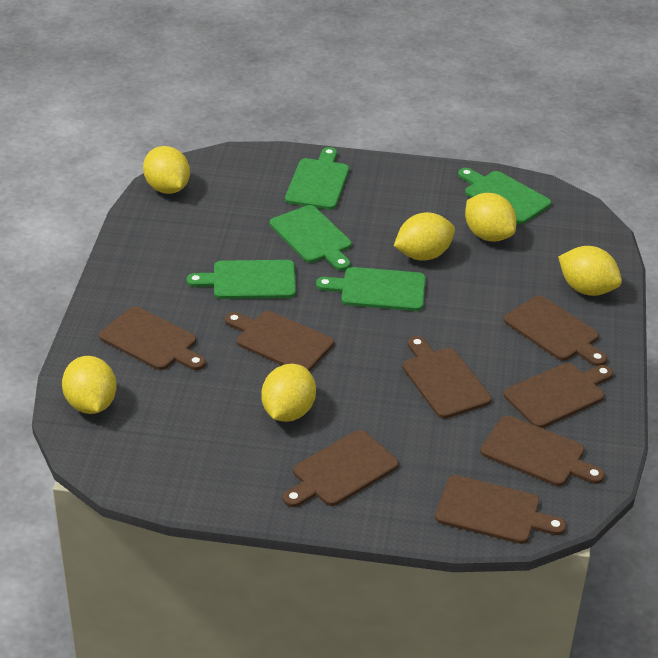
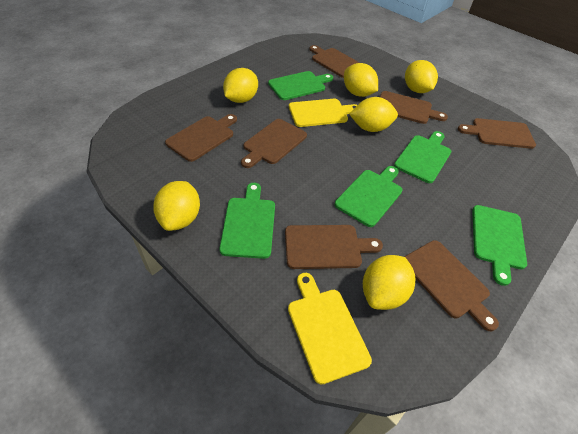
brown cutting board: [99,306,206,370] [225,311,334,371] [283,430,398,507] [403,336,491,419] [435,475,566,544] [480,415,605,486] [504,295,607,366] [504,363,613,428] = 8 -> [165,114,237,162] [241,119,307,168] [285,225,383,269] [309,45,360,78] [380,91,448,124] [405,240,499,331] [458,118,536,149] = 7
yellow cutting board: none = 0 -> [288,273,372,385] [289,99,357,127] = 2

